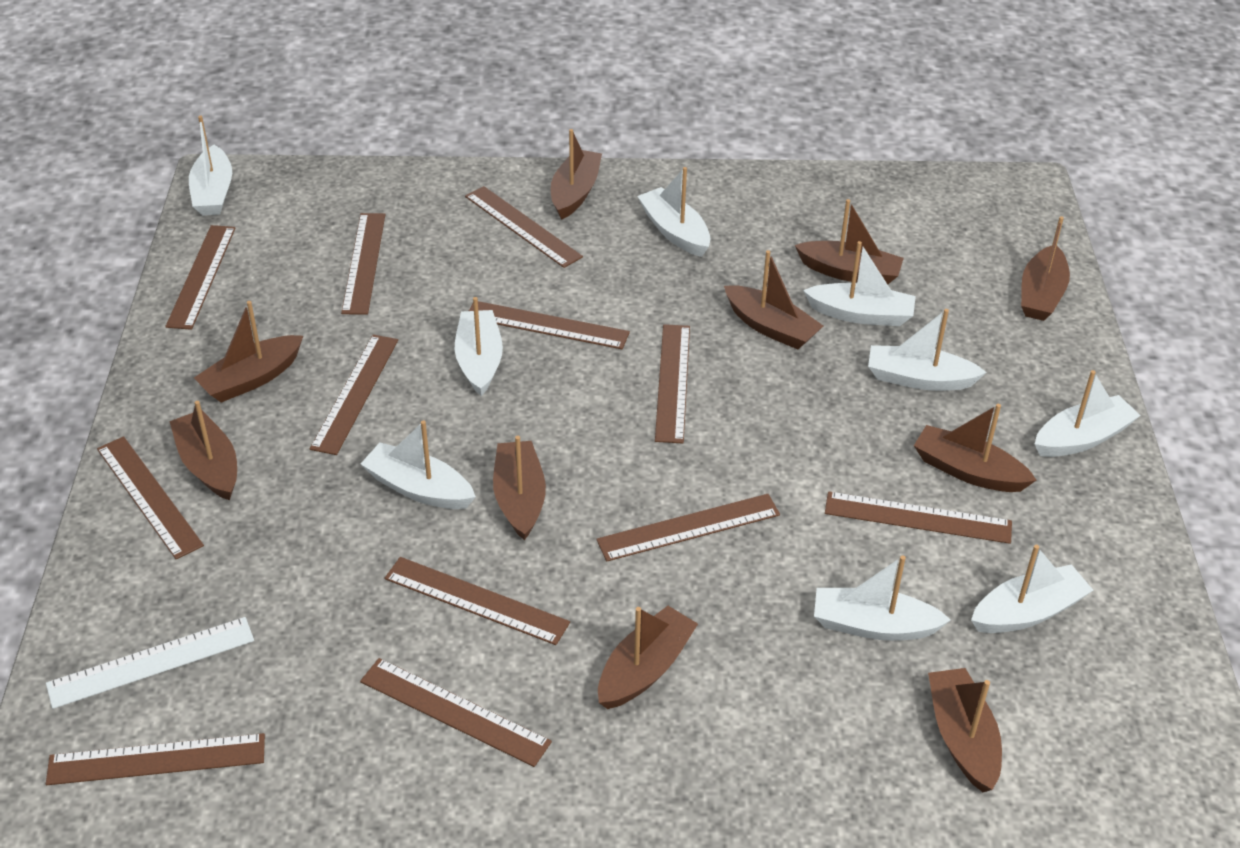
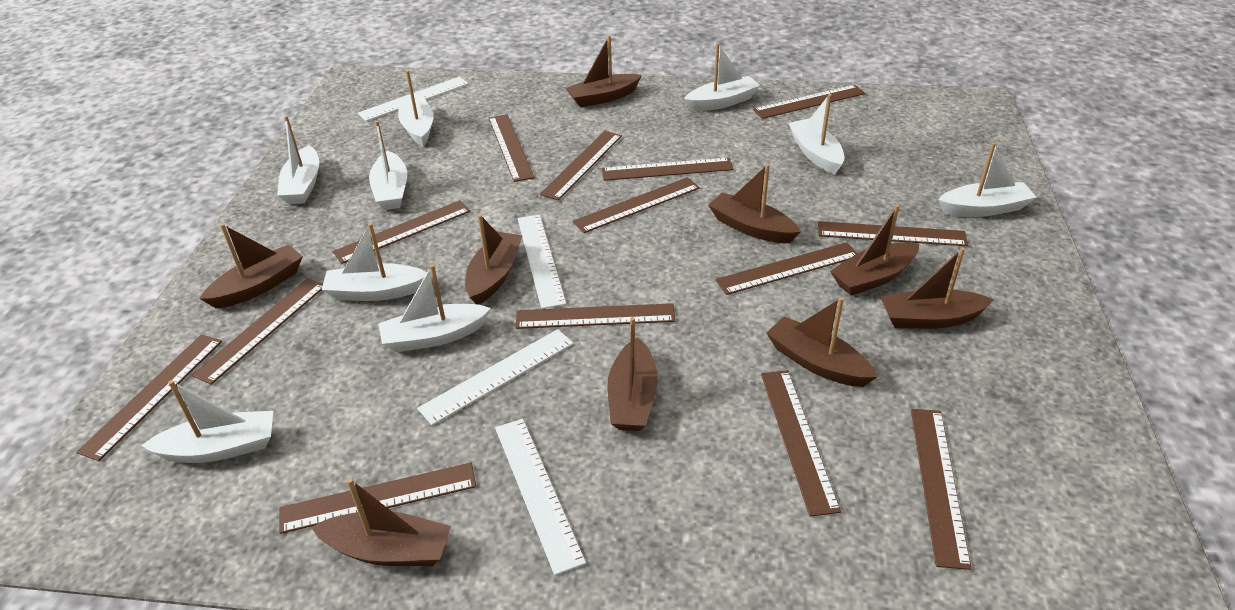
brown boat: [169,401,237,500] [194,301,303,402] [493,436,546,540] [551,129,602,220] [598,606,698,709] [724,250,823,349] [795,199,904,284] [914,404,1037,492] [928,668,1002,792] [1021,216,1070,321] = 10 -> [200,224,303,309] [311,478,451,566] [465,214,522,305] [566,35,642,108] [607,317,658,431] [708,164,801,243] [766,297,877,387] [830,204,919,296] [880,247,994,329] = 9
brown ruler: [46,733,265,785] [97,436,204,559] [165,225,235,330] [310,334,398,455] [341,213,385,315] [360,658,552,767] [385,557,570,645] [465,186,583,268] [469,301,630,349] [596,494,780,561] [655,324,690,443] [825,491,1012,544] = 12 -> [76,334,222,461] [192,278,323,385] [279,463,476,534] [332,200,471,264] [489,114,535,182] [516,303,676,329] [540,131,622,200] [573,177,700,233] [602,158,734,181] [715,242,857,295] [753,85,865,119] [761,370,841,517] [818,221,968,246] [911,409,971,570] = 14
white ruler: [46,617,254,709] = 1 -> [358,77,469,121] [417,329,574,425] [495,419,586,575] [518,215,566,309] = 4

